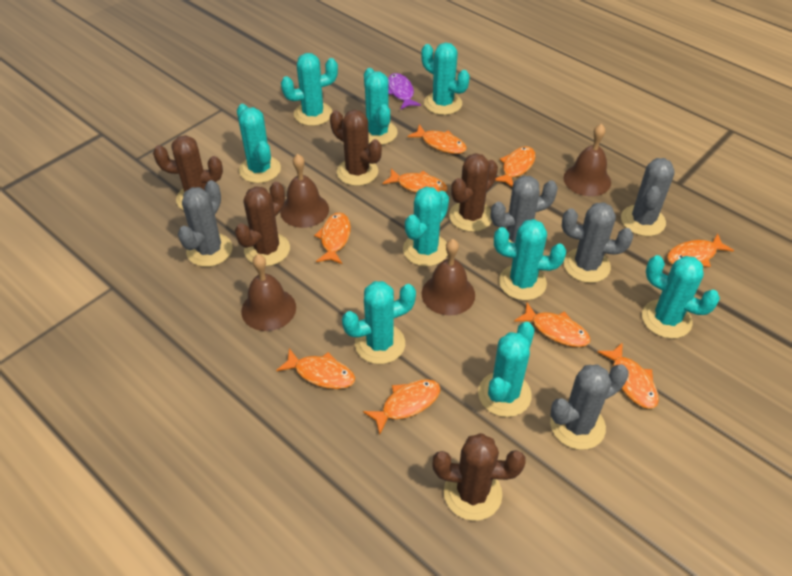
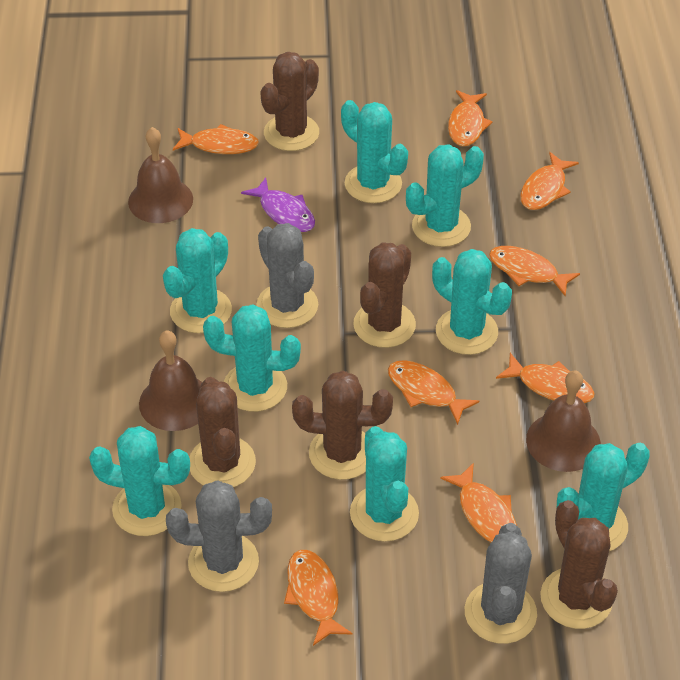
brown bell: [241,254,296,331] [280,154,329,228] [421,239,475,316] [564,124,611,196] = 4 -> [128,127,193,223] [139,330,202,431] [526,370,601,472] = 3
grey cactus: [178,180,233,267] [491,176,558,243] [550,364,629,450] [562,202,633,283] [621,158,675,236] = 5 -> [166,480,272,592] [256,223,318,328] [465,523,537,644] = 3
orange fish: [276,348,355,389] [314,212,351,264] [363,379,441,435] [383,168,447,193] [407,124,467,154] [495,146,536,187] [514,303,591,347] [597,342,659,409] [667,233,734,267] = 9 -> [173,124,259,154] [284,550,353,646] [388,360,479,425] [440,463,517,543] [448,90,493,146] [489,246,580,296] [496,353,595,403] [520,152,579,210] = 8
turquoise cactus: [237,104,281,183] [281,53,338,126] [342,281,416,364] [364,68,398,145] [403,187,449,267] [421,43,470,115] [478,322,534,417] [494,219,566,301] [642,255,720,339] = 9 -> [89,426,190,536] [163,228,232,333] [203,304,301,412] [341,100,408,203] [350,426,419,542] [406,144,484,247] [432,249,512,355] [557,443,650,551] = 8

